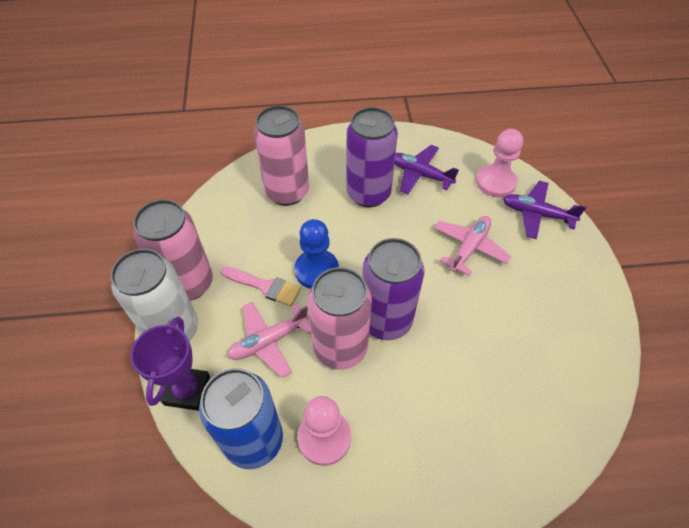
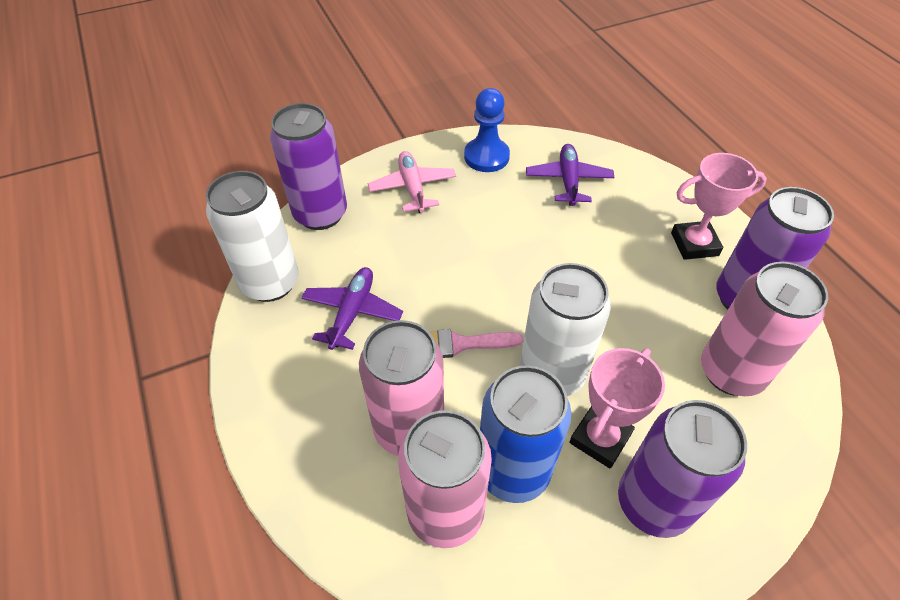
pink pawn: [297,396,351,466] [476,129,523,197] = 2 -> none = 0
pink plane: [228,302,311,378] [434,216,511,276] = 2 -> [368,151,456,213] = 1
pink trophy: none = 0 -> [569,348,665,469] [671,153,767,260] = 2
purple can: [346,107,398,207] [362,238,424,340] = 2 -> [270,103,347,230] [618,400,747,538] [716,187,834,310] = 3
purple trophy: [130,317,210,411] = 1 -> none = 0
white can: [110,249,198,341] = 1 -> [206,171,299,302] [520,263,611,396] = 2

